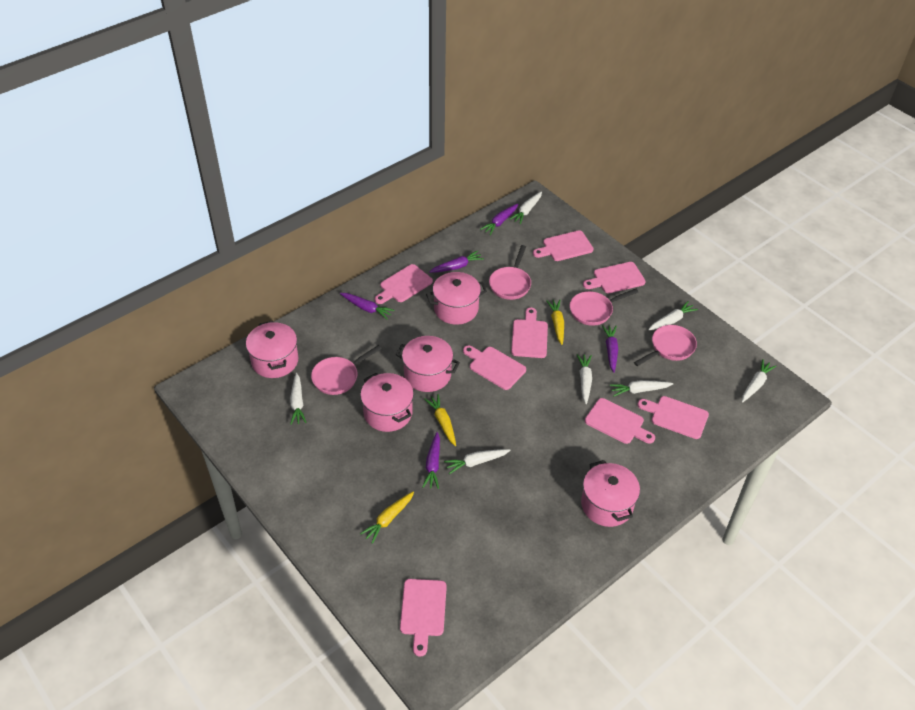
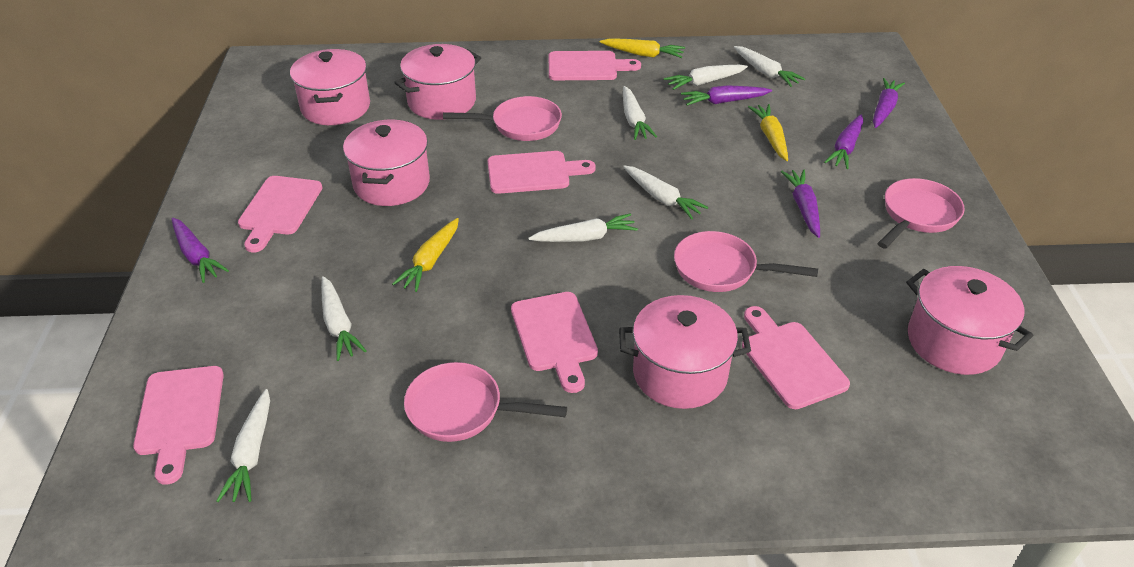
pink cutting board: [375,264,433,304] [400,579,447,656] [463,345,526,390] [511,308,548,358] [533,231,594,261] [583,262,646,293] [585,398,655,444] [638,396,709,439] = 8 -> [133,366,224,485] [238,176,322,252] [488,151,596,194] [511,292,598,393] [549,51,641,80] [742,306,850,409] = 6

